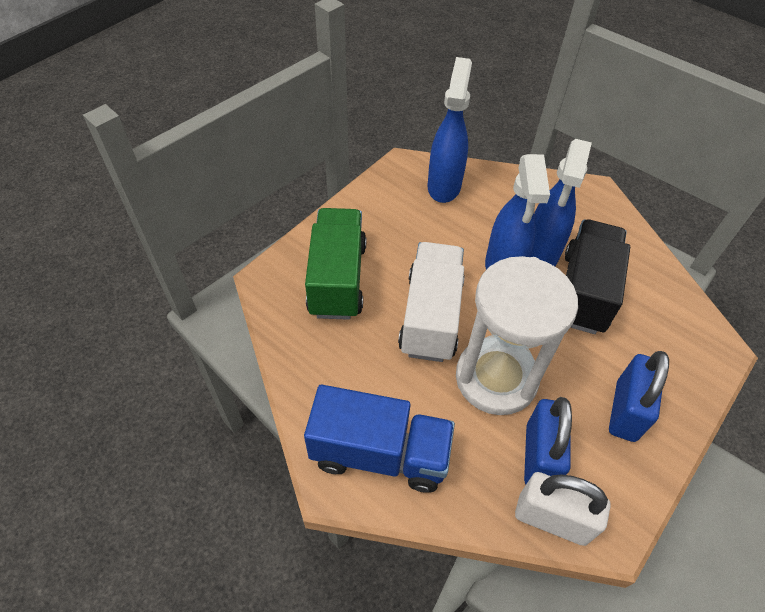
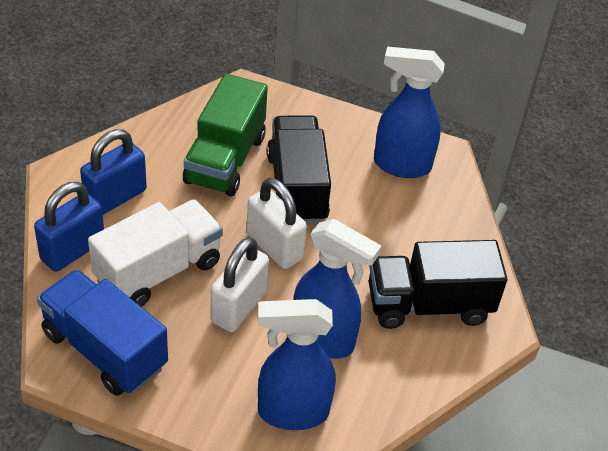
black truck: [565,219,630,334] = 1 -> [267,115,331,224] [369,240,507,329] = 2
white hourglass: [456,256,578,415] = 1 -> none = 0
white padlock: [515,472,611,546] = 1 -> [211,237,269,332] [247,178,307,269] = 2

